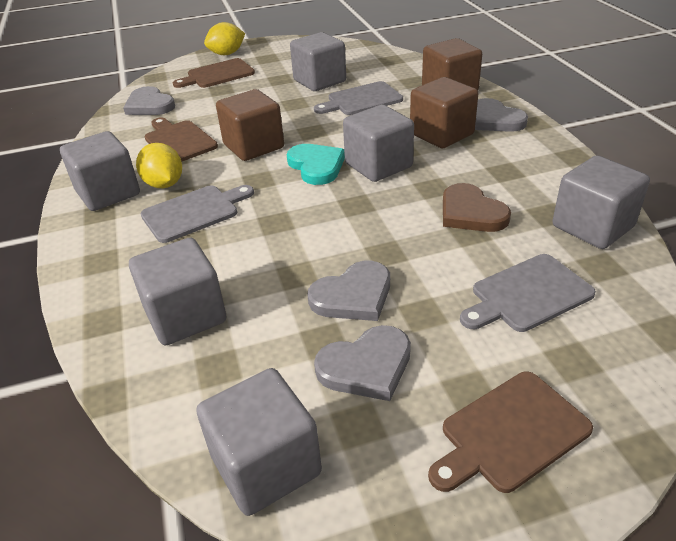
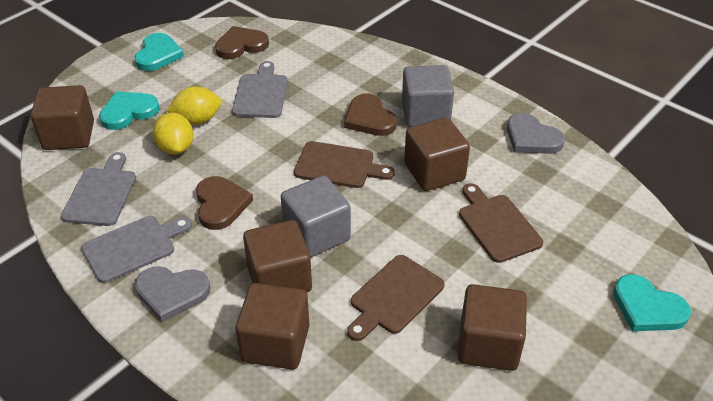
brown cube: [216,89,284,161] [410,77,478,148] [422,38,482,90] = 3 -> [31,85,94,150] [235,283,309,369] [243,220,312,292] [404,118,470,191] [458,284,527,371] = 5
brown heart: [443,183,511,232] = 1 -> [196,176,253,230] [215,26,269,59] [344,93,397,136] = 3
grey cube: [60,131,140,211] [129,238,226,346] [196,368,322,516] [290,32,346,91] [343,105,414,182] [552,155,650,249] = 6 -> [281,176,351,258] [402,65,454,127] = 2
grey heart: [123,86,175,115] [307,261,390,321] [314,325,411,401] [475,98,528,132] = 4 -> [135,266,210,322] [507,113,565,154] = 2
turquoise heart: [287,144,345,185] = 1 -> [99,91,160,130] [134,33,184,71] [613,274,691,331] = 3

